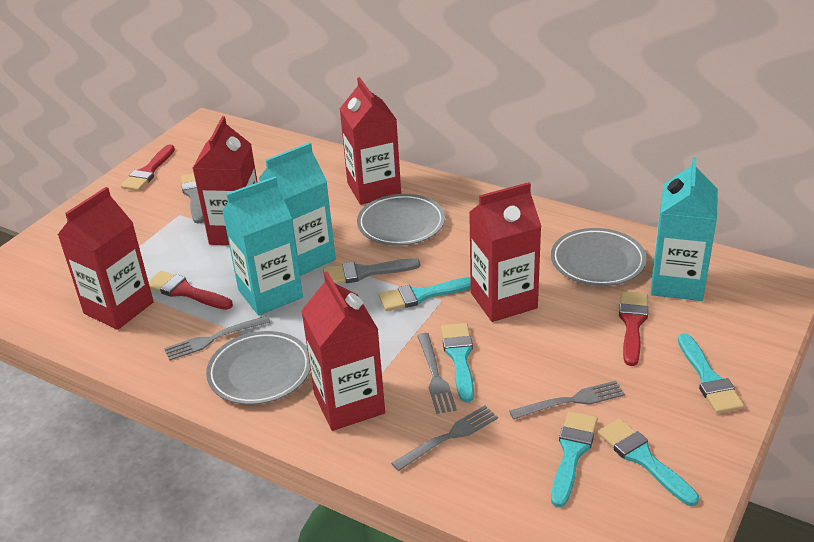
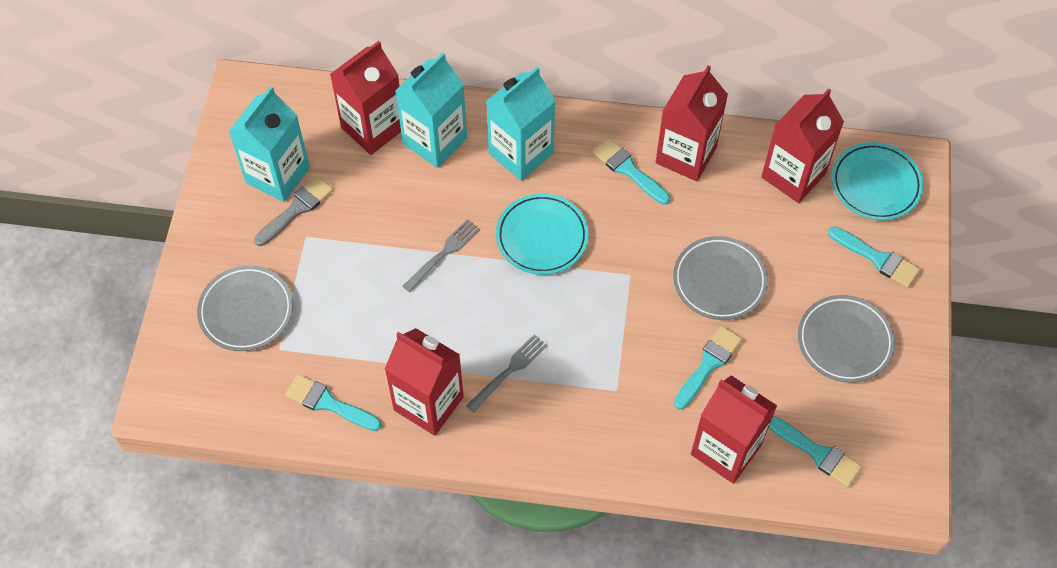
grey brush: [181,173,204,223] [323,258,420,284] = 2 -> [254,176,333,246] = 1
grey fork: [164,316,270,361] [391,406,498,471] [417,333,457,414] [509,381,625,420] = 4 -> [403,219,480,292] [466,334,548,413] = 2
red brush: [121,144,175,191] [148,271,233,310] [619,291,648,366] = 3 -> none = 0
turquoise plate: none = 0 -> [496,193,589,275] [831,142,923,221] = 2

